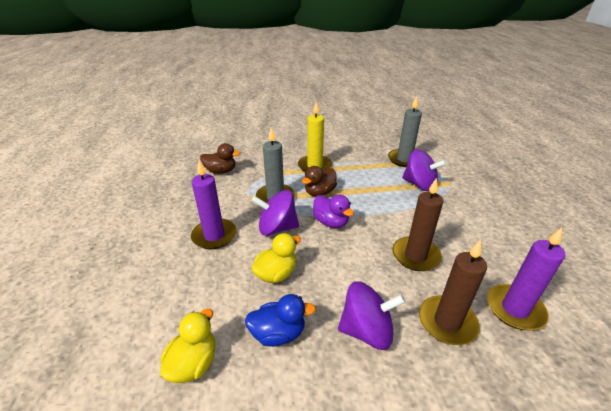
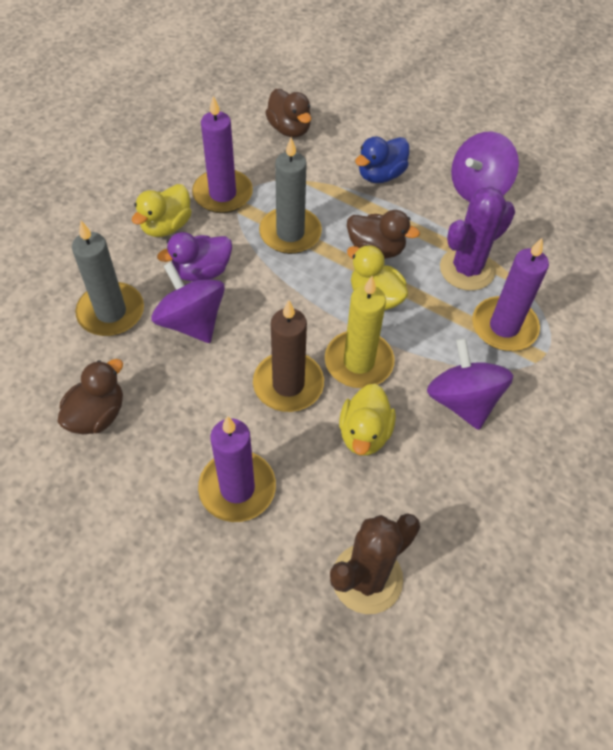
brown cactus: none = 0 -> [330,513,420,614] = 1
brown candle: [392,178,443,271] [419,240,487,345] = 2 -> [253,300,324,412] = 1
brown duck: [200,143,241,174] [302,166,337,196] = 2 -> [57,359,123,434] [265,89,311,137] [347,210,420,259] = 3
purple cactus: none = 0 -> [440,187,515,291] = 1
purple candle: [191,161,236,249] [487,228,565,330] = 2 -> [192,96,253,213] [198,416,276,522] [472,238,549,351] = 3
yellow duck: [160,309,215,383] [251,233,301,283] = 2 -> [132,184,192,237] [339,384,396,456] [347,245,408,310] = 3

